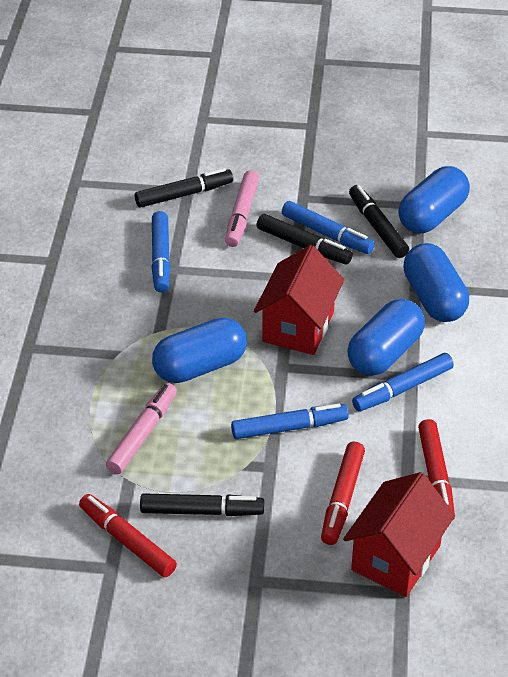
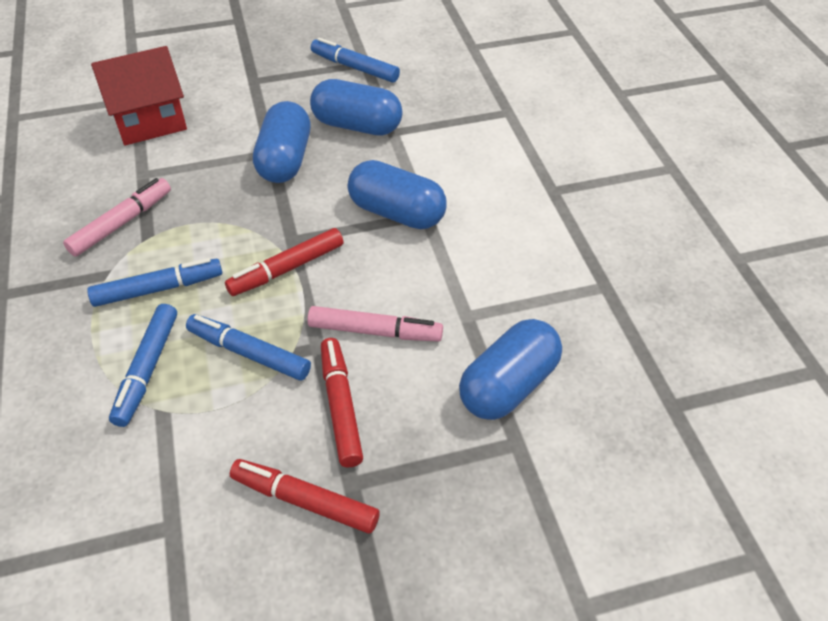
black marker: [135,168,233,208] [140,493,264,516] [256,214,353,265] [349,185,409,258] = 4 -> none = 0
red house: [254,245,344,355] [343,472,455,597] = 2 -> [91,46,187,145] = 1

